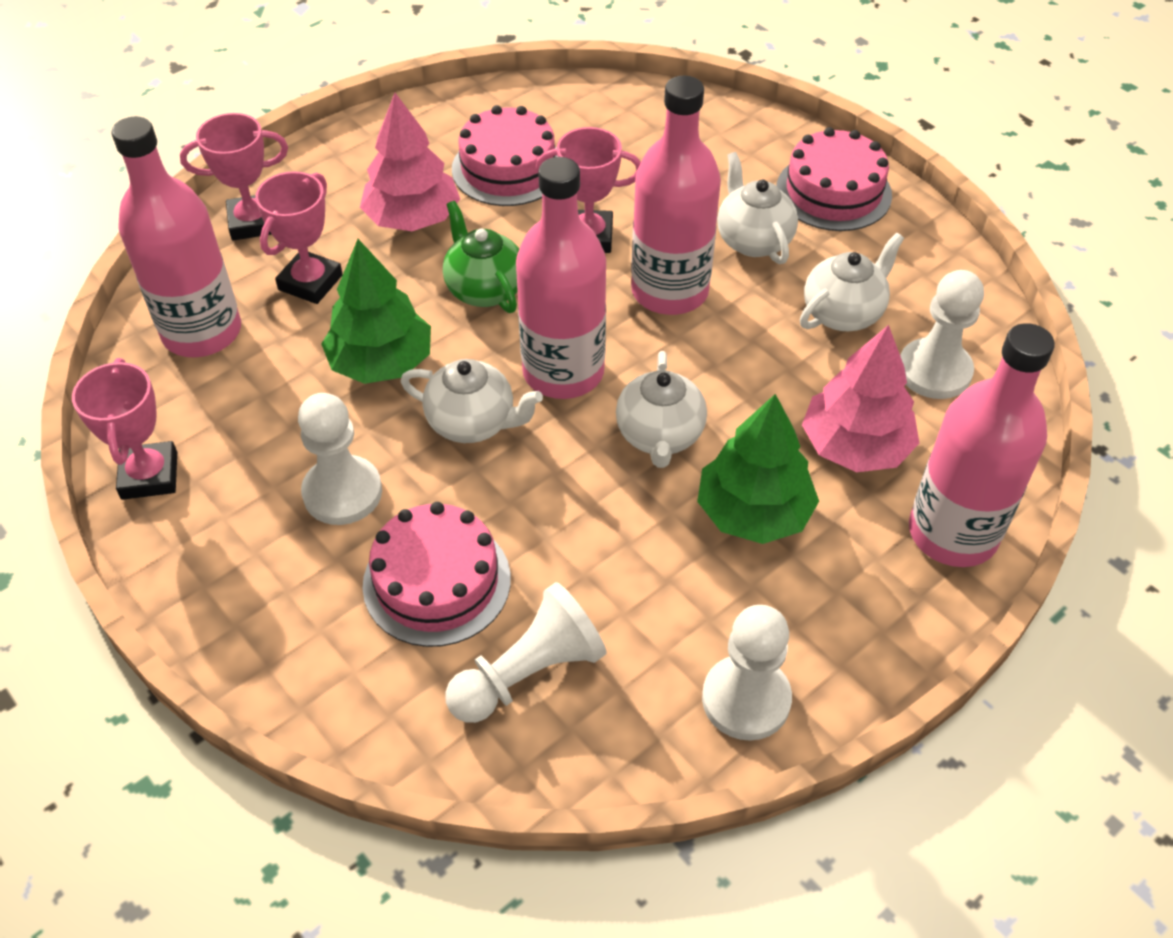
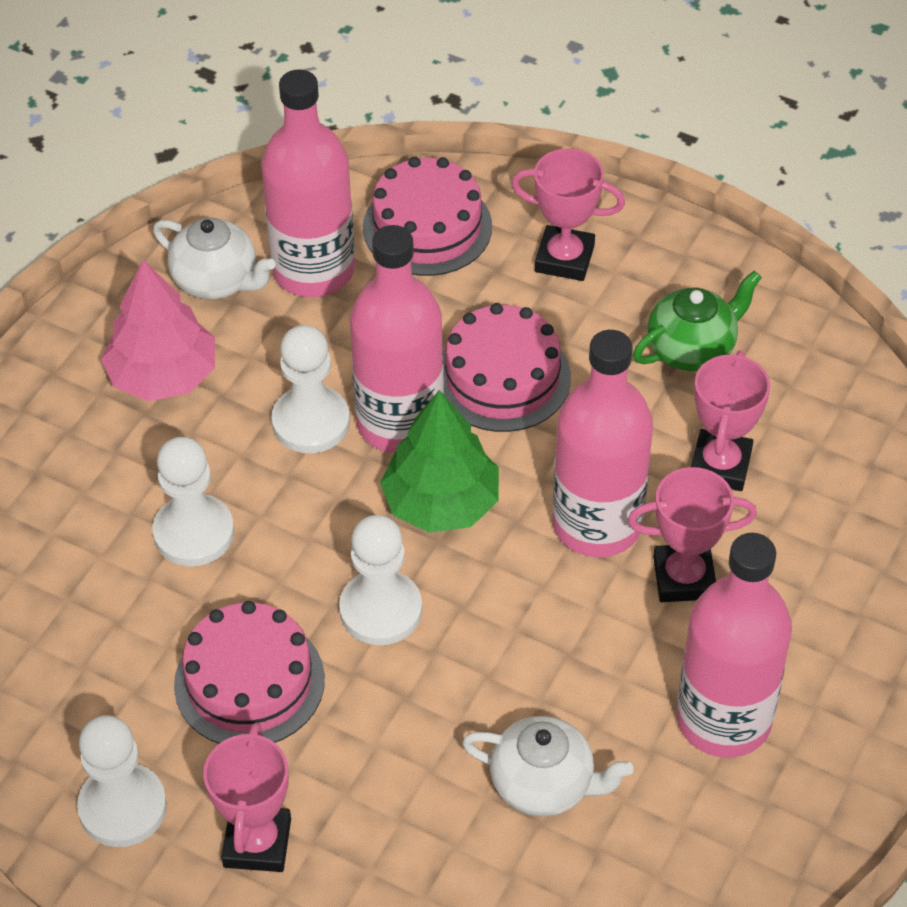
green tree: [321,239,431,384] [697,394,819,544] = 2 -> [380,390,499,533] = 1
pink tree: [360,93,460,231] [802,325,919,472] = 2 -> [101,260,215,401] = 1
white teapot: [401,359,543,443] [616,351,707,468] [717,152,798,264] [800,233,904,331] = 4 -> [153,218,276,299] [462,716,634,816] = 2

